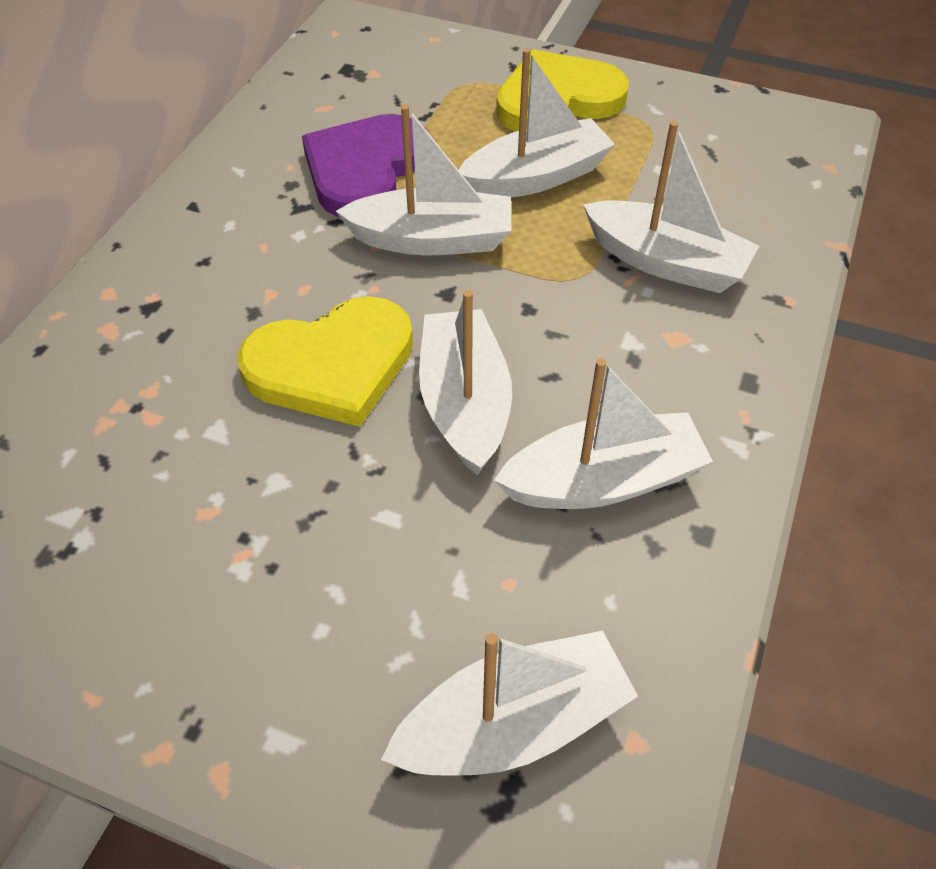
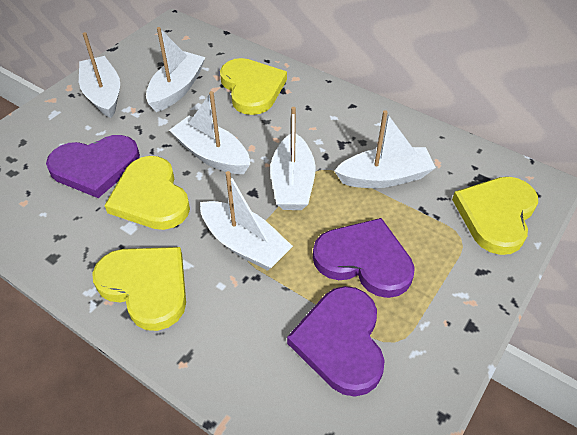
purple heart: [302,114,415,217] = 1 -> [46,135,140,198] [287,286,385,396] [313,218,415,298] = 3
yellow heart: [237,296,413,427] [496,49,629,131] = 2 -> [92,247,186,331] [104,156,190,230] [220,58,287,115] [452,177,538,255] = 4

